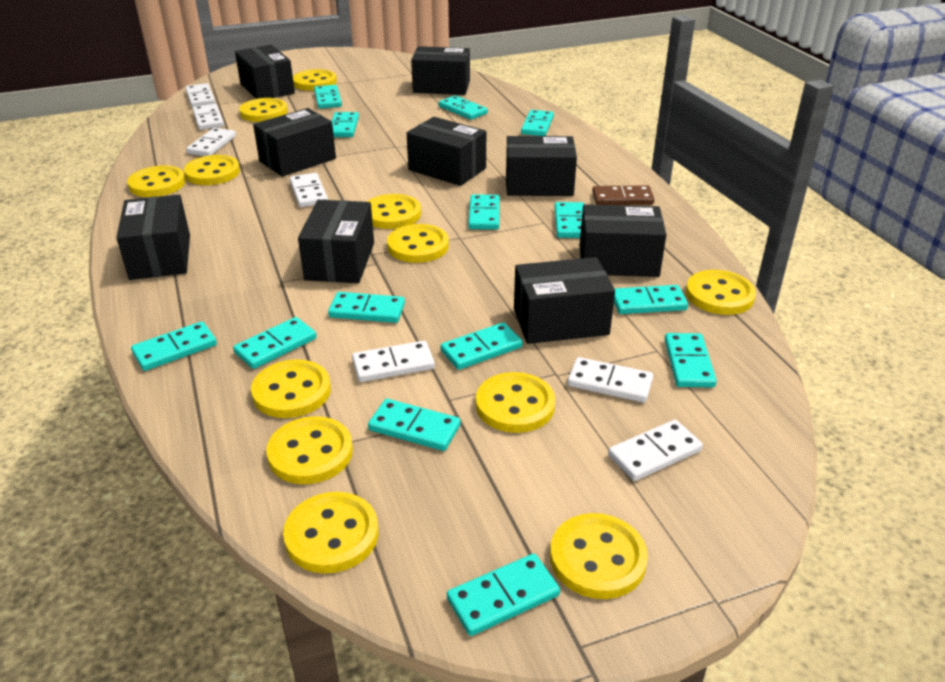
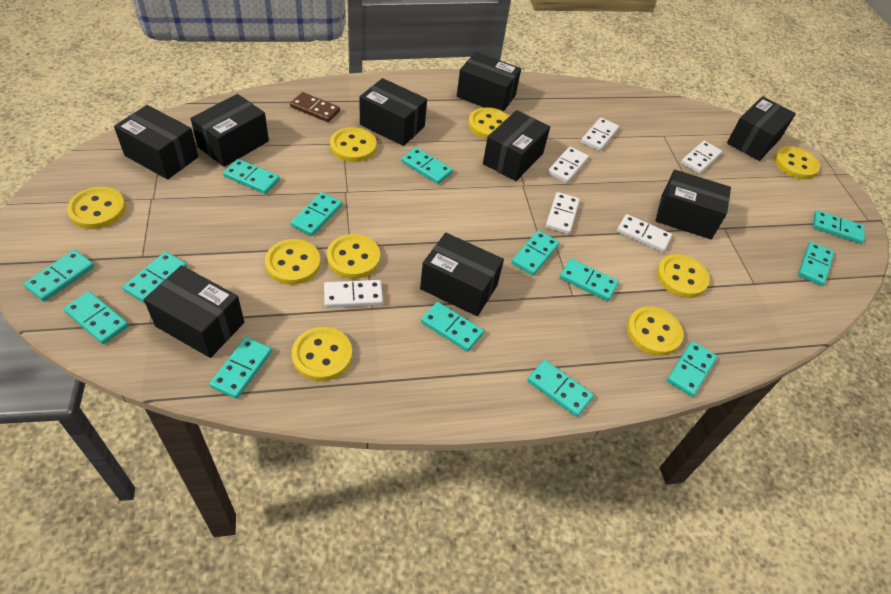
white domino: [186,83,216,107] [186,128,236,156] [193,104,224,130] [290,173,328,207] [352,341,435,382] [568,357,653,403] [608,420,703,481] = 7 -> [324,280,383,308] [546,192,580,234] [548,147,589,183] [581,118,619,151] [617,214,672,252] [681,141,722,174] = 6
yellow button: [127,166,186,197] [184,155,240,185] [239,98,288,122] [251,360,331,418] [266,416,353,484] [283,492,378,574] [293,69,337,91] [367,194,421,229] [387,224,449,263] [476,372,555,433] [550,513,648,599] [686,270,756,315] = 12 -> [67,187,126,229] [265,239,321,285] [292,327,352,381] [327,234,380,279] [330,127,377,162] [468,107,509,139] [627,307,683,356] [657,254,710,298] [774,146,820,179] = 9

